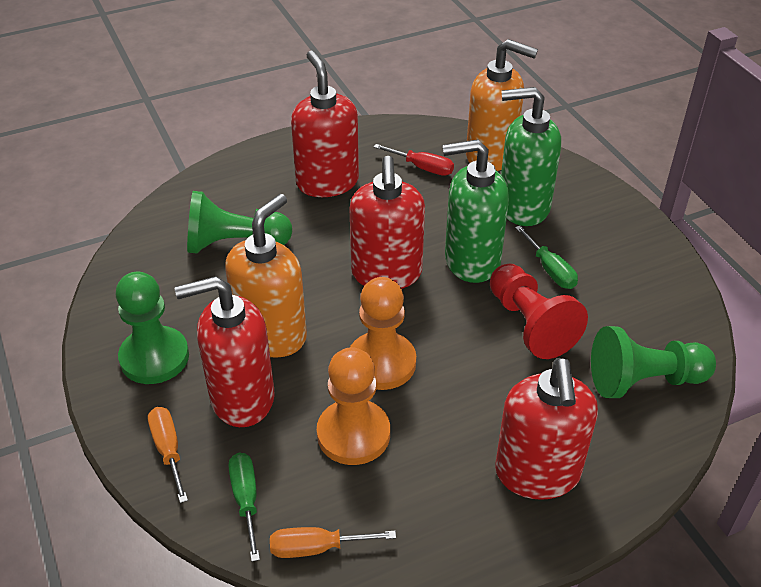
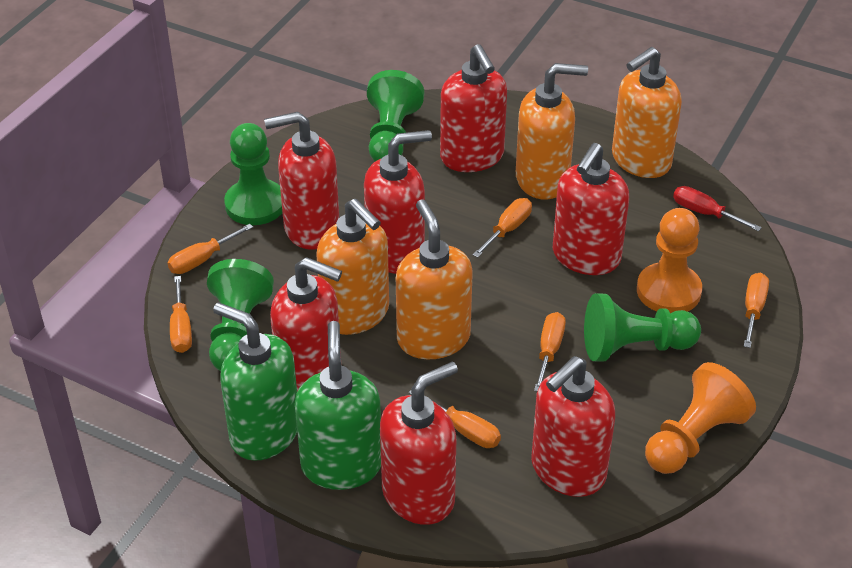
green pawn: [116,272,189,384] [187,191,292,254] [591,326,716,398] = 3 -> [207,259,274,371] [224,123,282,225] [367,70,424,161] [584,293,701,362] = 4
green screwdriver: [229,453,260,562] [515,226,578,289] = 2 -> none = 0
orange screwdriver: [148,407,188,503] [270,527,396,558] = 2 -> [168,224,253,274] [170,276,192,353] [409,390,501,448] [473,198,532,258] [534,312,566,391] [744,273,769,348] = 6
orange soap dispenser: [225,194,307,358] [466,39,538,171] = 2 -> [317,199,389,335] [396,200,473,360] [516,63,588,200] [612,47,682,178] = 4
red pawn: [490,264,588,359] = 1 -> none = 0
red soap dispenser: [175,276,275,427] [291,51,359,197] [349,156,425,289] [495,358,598,500] = 4 -> [264,112,339,250] [270,257,342,391] [364,130,432,274] [380,362,458,525] [440,44,507,172] [531,356,615,497] [553,143,629,275] = 7

